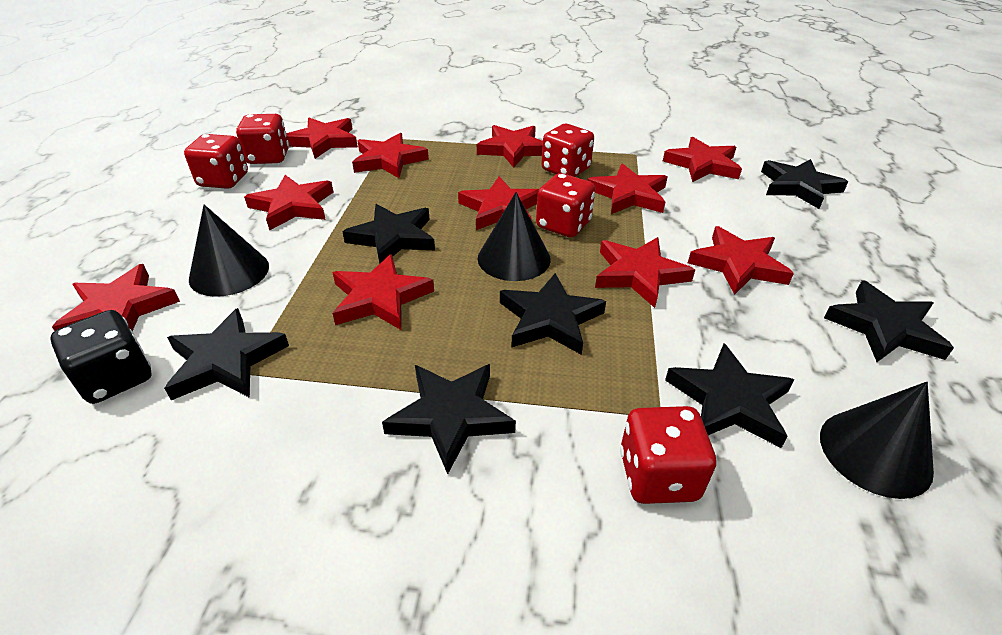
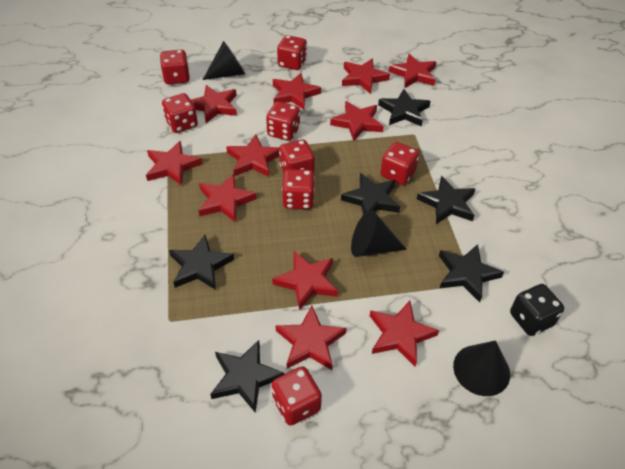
black star: [164,308,289,400] [342,204,435,263] [382,364,516,474] [500,273,606,355] [665,343,794,448] [761,159,848,209] [824,280,954,362] = 7 -> [169,235,234,290] [210,340,284,413] [341,173,400,215] [378,89,431,127] [417,176,475,224] [439,244,504,302] = 6
red dice: [184,134,248,189] [236,114,289,164] [536,173,595,238] [541,124,594,177] [620,406,716,504] = 5 -> [160,50,190,84] [162,93,198,133] [266,101,300,141] [272,366,322,426] [277,35,307,70] [279,140,315,173] [282,169,315,209] [380,142,419,185] = 8

